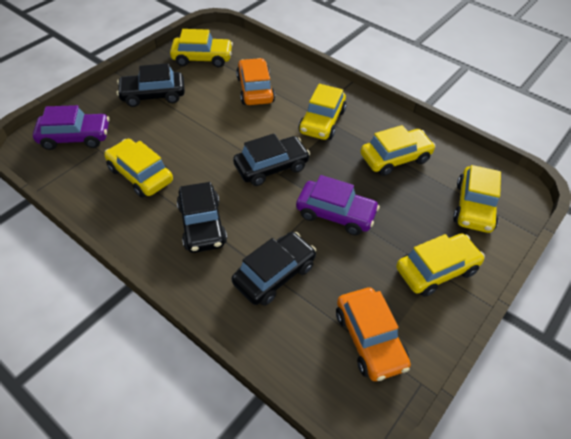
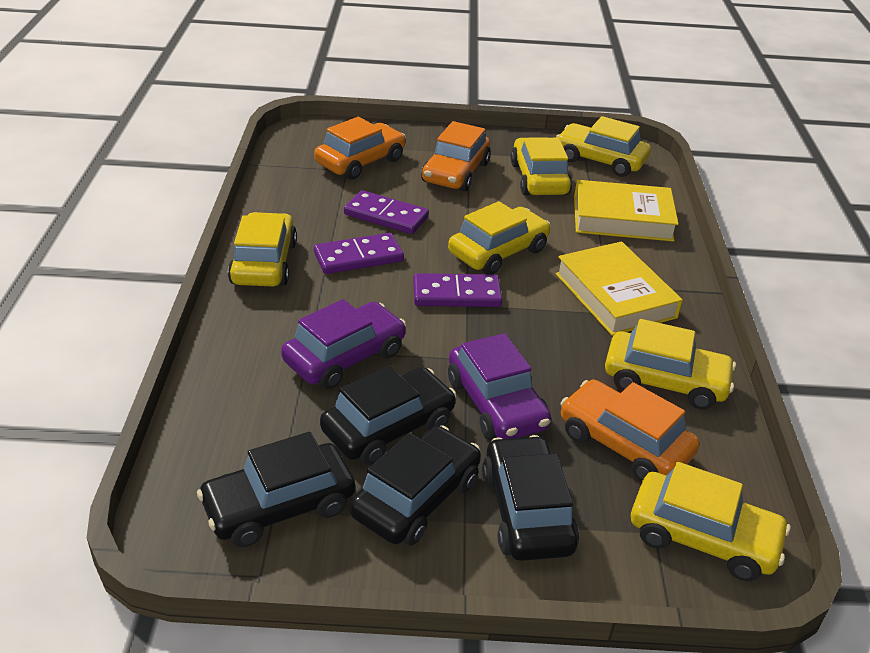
orange car: [236,58,275,105] [336,287,411,381] = 2 -> [314,117,406,180] [421,121,491,191] [560,379,700,482] = 3
purple domino: none = 0 -> [314,233,404,274] [344,190,429,234] [413,273,502,307] = 3
yellow book: none = 0 -> [556,241,683,336] [574,180,679,242] = 2

